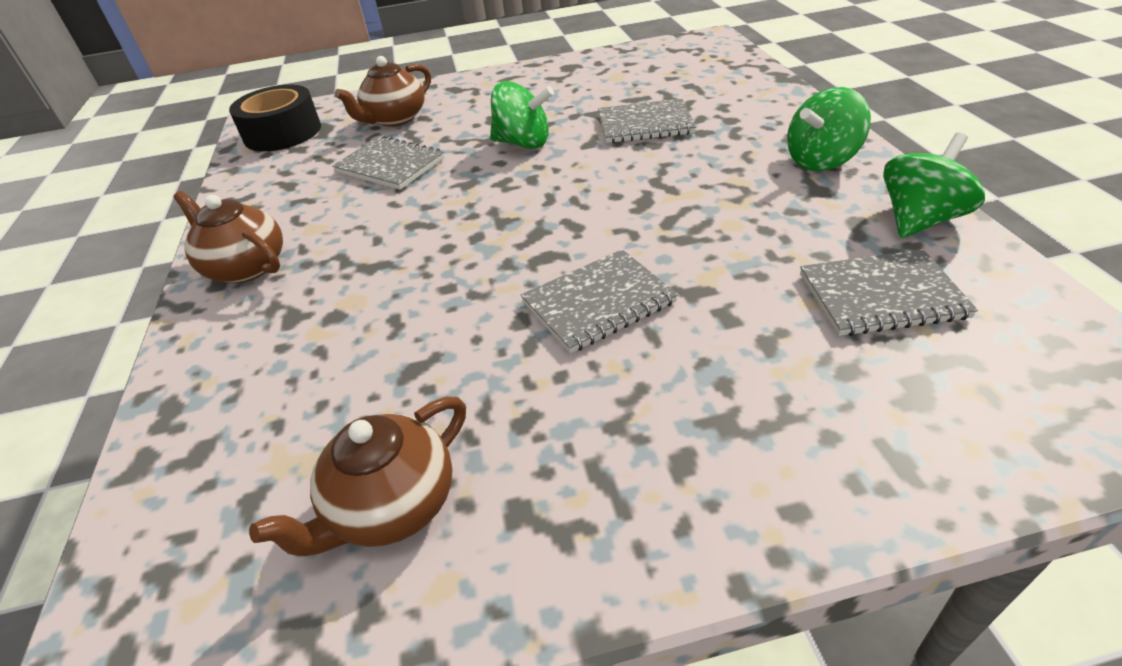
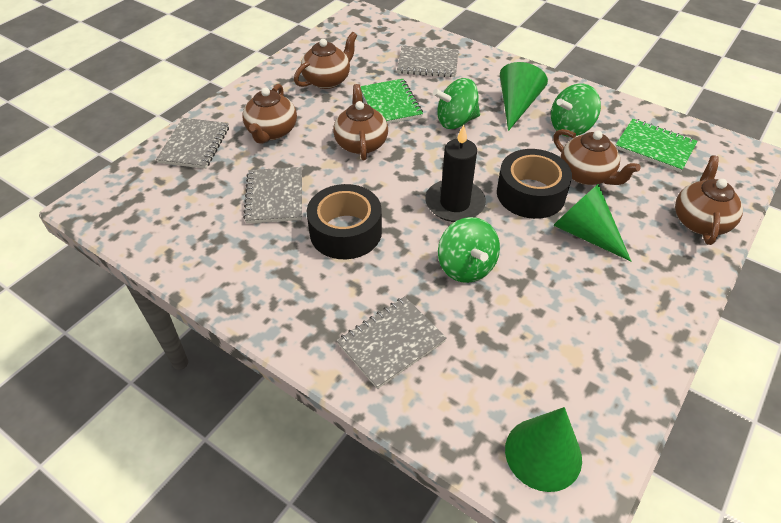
black candle: none = 0 -> [425,125,486,222] = 1
black tape: [229,85,321,151] = 1 -> [307,184,382,259] [497,149,572,219] = 2
brown teapot: [174,191,283,283] [249,397,466,556] [334,56,431,127] = 3 -> [242,84,297,144] [294,32,357,89] [333,84,388,161] [553,129,640,185] [675,155,743,245] = 5
green cone: none = 0 -> [500,62,548,131] [505,407,582,492] [553,184,631,261] = 3
green notebook: none = 0 -> [360,79,423,124] [615,119,698,172] = 2

